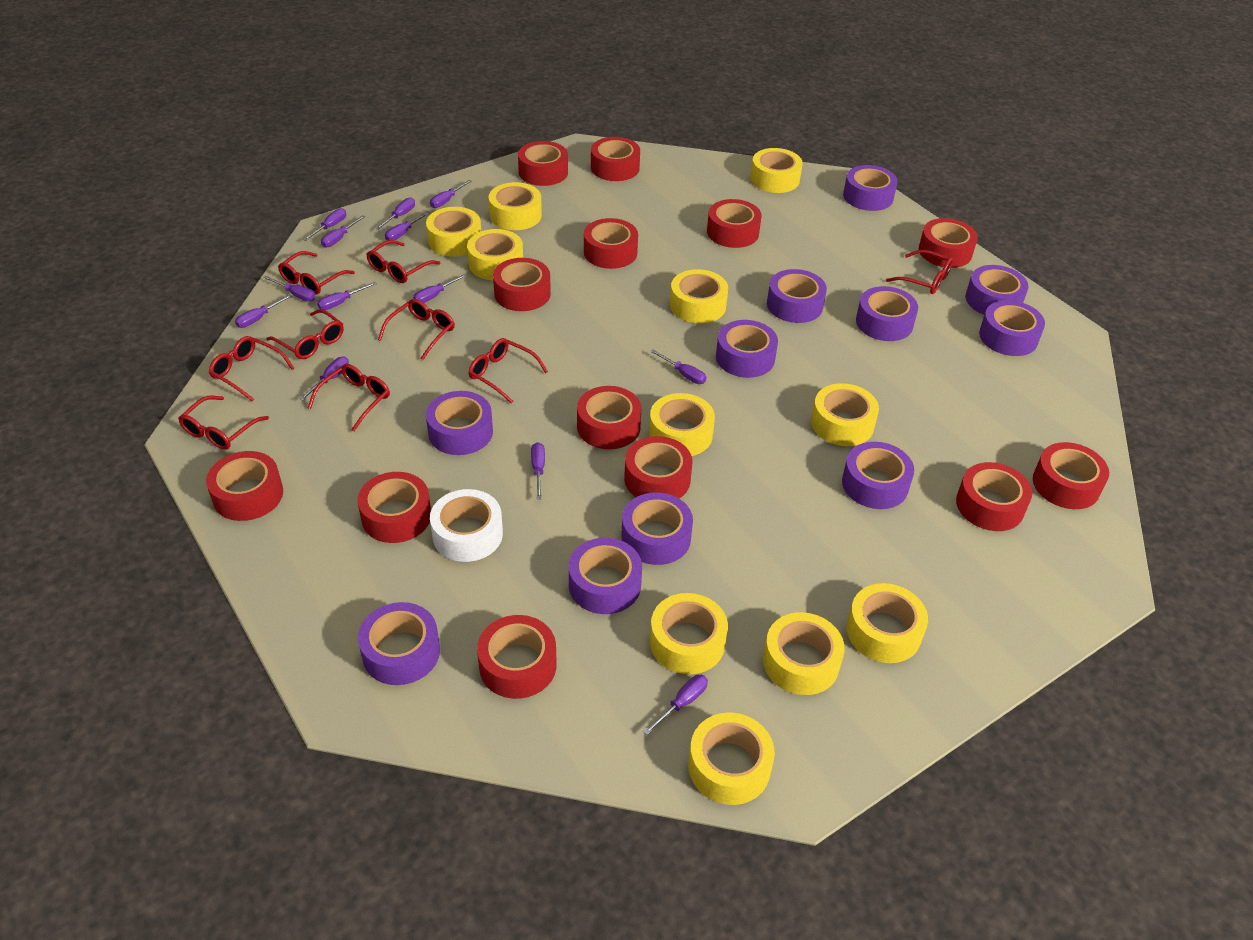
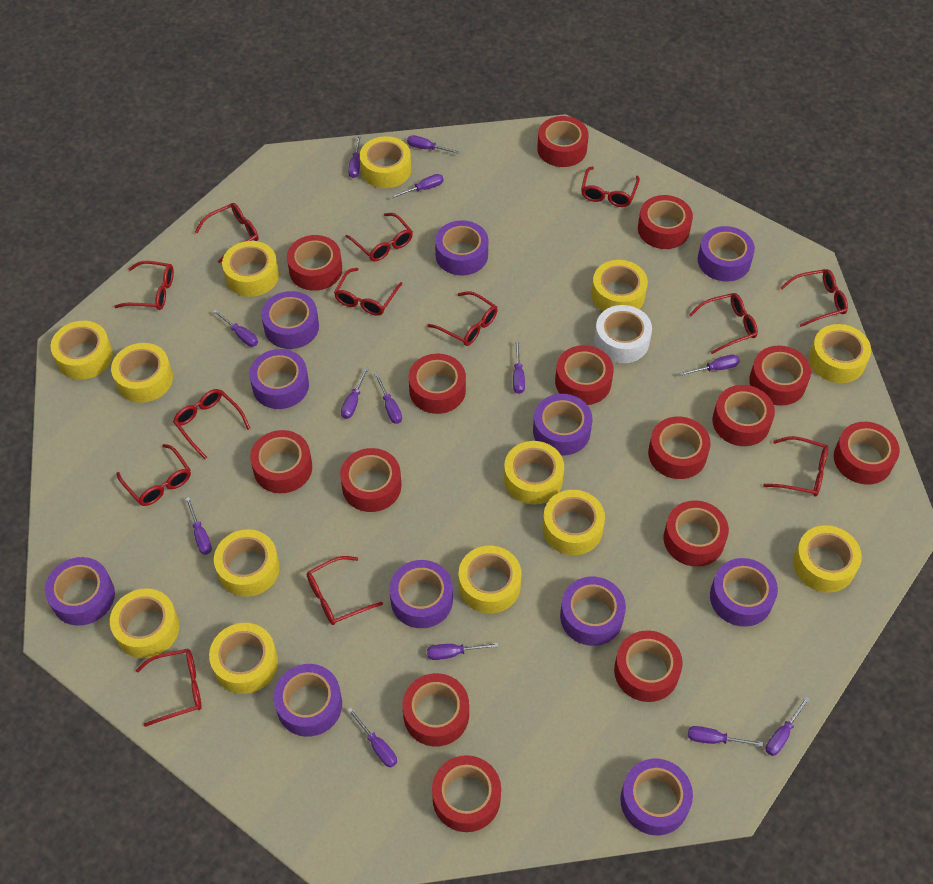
red glasses: [178,396,269,450] [209,336,294,402] [266,309,344,359] [278,251,355,295] [308,364,390,432] [367,240,440,283] [378,299,455,360] [469,338,548,404] [886,250,953,294] = 9 -> [114,261,174,310] [116,444,191,506] [136,649,201,727] [173,389,251,459] [195,203,259,263] [307,556,383,625] [334,268,402,316] [345,213,413,261] [428,291,498,346] [581,167,640,207] [689,293,758,354] [763,436,828,496] [780,269,848,327] = 13
red tape: [206,451,283,521] [357,472,431,543] [477,615,557,699] [493,258,551,311] [518,141,568,186] [577,386,642,449] [584,218,638,269] [591,137,640,181] [624,436,692,498] [707,199,762,248] [919,218,978,268] [956,462,1032,531] [1033,442,1109,509] = 13 -> [250,430,312,493] [287,235,342,291] [340,448,401,512] [402,673,469,747] [409,354,466,414] [432,755,501,832] [537,116,589,167] [555,345,614,405] [614,630,683,702] [638,195,693,249] [648,416,711,479] [664,500,729,567] [712,385,775,446] [749,346,811,406] [834,422,900,485] = 15
yellow tape: [426,207,481,257] [467,229,523,280] [489,182,542,230] [649,393,715,456] [650,593,728,674] [670,269,728,323] [688,712,775,805] [751,148,803,193] [763,612,845,695] [811,383,879,446] [846,583,928,663] = 11 -> [51,321,113,380] [110,588,179,658] [111,343,173,403] [209,623,278,694] [214,529,280,597] [222,241,279,297] [360,136,411,188] [459,546,521,613] [504,441,564,505] [542,490,605,555] [591,260,648,312] [793,525,862,593] [809,324,871,383] = 13

